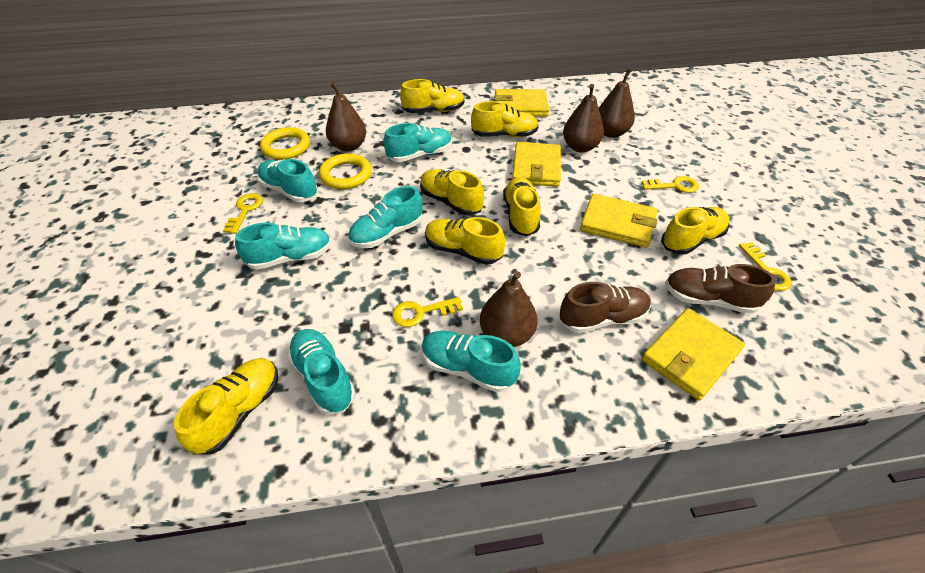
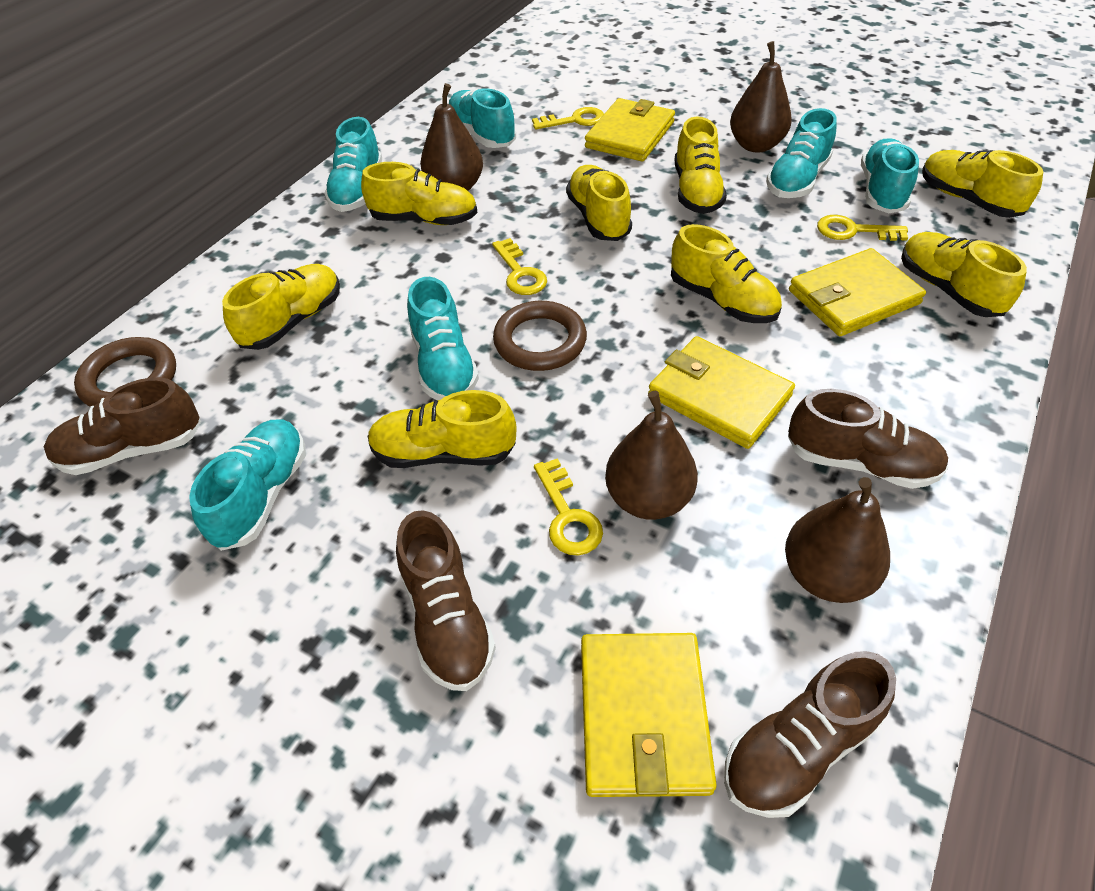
brown ring: none = 0 -> [74,337,176,407] [493,301,587,371] = 2
brown shoe: [560,282,651,333] [665,264,776,314] = 2 -> [44,377,201,475] [396,510,496,691] [724,651,896,818] [788,389,948,489] = 4
yellow ring: [260,127,310,160] [319,153,372,189] = 2 -> none = 0
yellow shoe: [174,358,278,455] [400,79,465,113] [420,169,484,215] [425,217,505,265] [471,101,539,137] [503,177,541,236] [661,207,729,255] = 7 -> [222,264,340,350] [361,162,477,225] [368,390,516,468] [566,165,632,241] [671,224,782,323] [674,116,727,214] [901,232,1027,317] [922,150,1043,218] = 8

